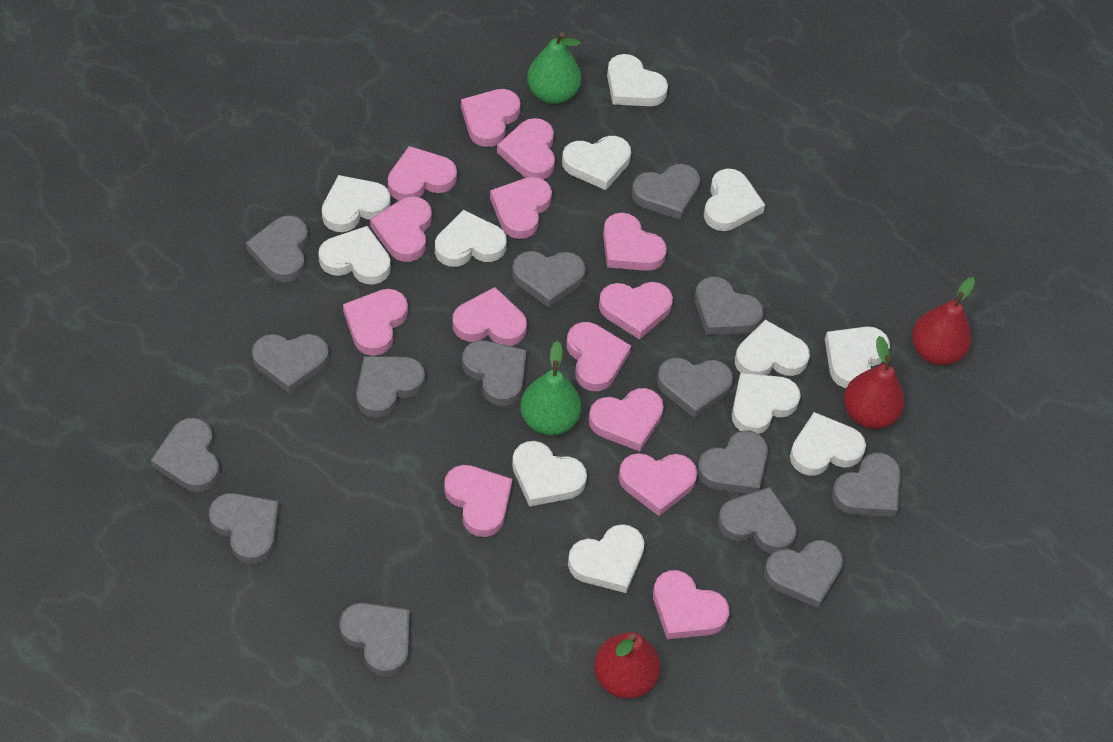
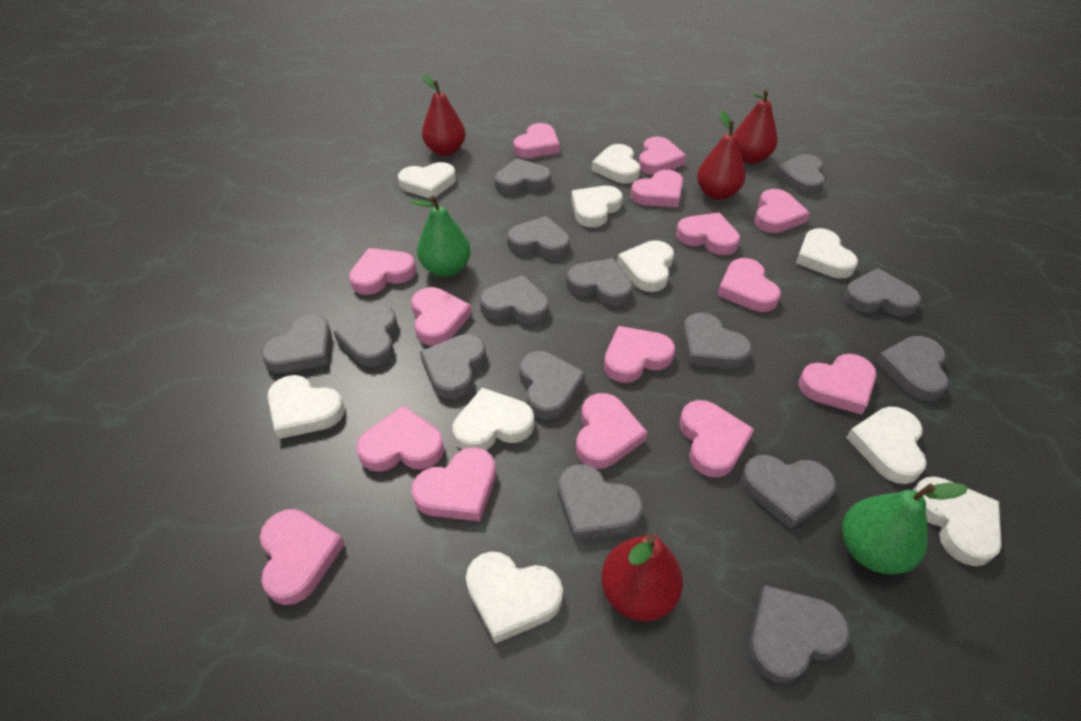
pink heart: [343,289,408,356] [370,197,432,262] [388,146,457,201] [444,465,512,537] [452,287,527,346] [461,89,521,147] [490,177,552,239] [497,118,555,180] [566,322,631,391] [588,388,664,451] [599,282,673,340] [603,212,667,271] [618,453,698,516] [653,570,730,639] = 14 -> [260,509,345,605] [349,248,416,295] [357,406,444,472] [411,287,472,346] [411,447,496,521] [513,123,560,158] [576,393,647,469] [604,326,675,383] [631,170,683,207] [639,137,686,175] [676,213,740,255] [680,400,754,478] [717,258,781,312] [754,189,810,233] [798,354,877,415] = 15
red pear: [594,632,661,699] [844,336,905,429] [912,277,975,365] = 3 -> [422,74,465,156] [601,534,683,621] [697,111,745,200] [734,89,777,164] = 4
white heart: [318,226,391,285] [322,175,391,232] [435,210,507,267] [512,441,587,507] [562,136,631,190] [568,524,645,593] [607,54,668,106] [704,168,765,231] [732,373,801,434] [735,320,810,376] [790,412,866,476] [825,326,890,388] = 12 -> [267,375,345,439] [398,162,456,198] [453,388,534,450] [466,552,563,644] [571,186,623,227] [591,144,640,184] [617,240,674,292] [796,228,858,278] [846,407,927,484] [913,477,1002,566] = 10

